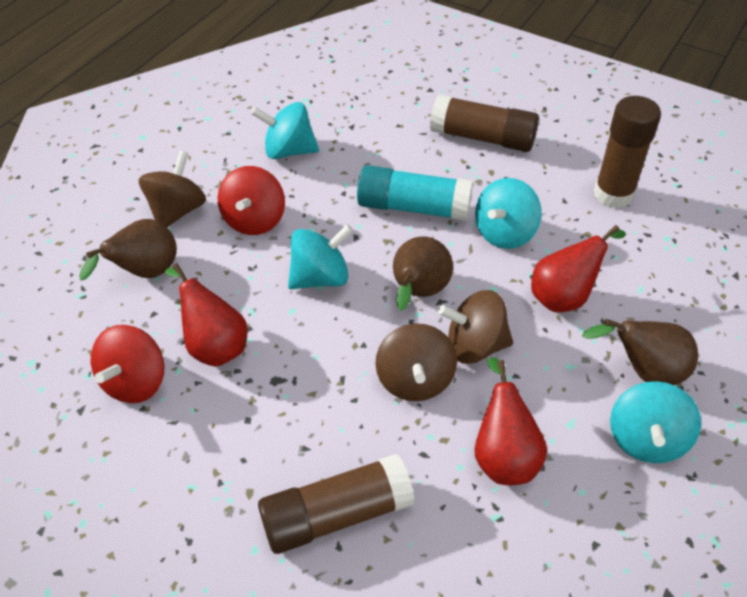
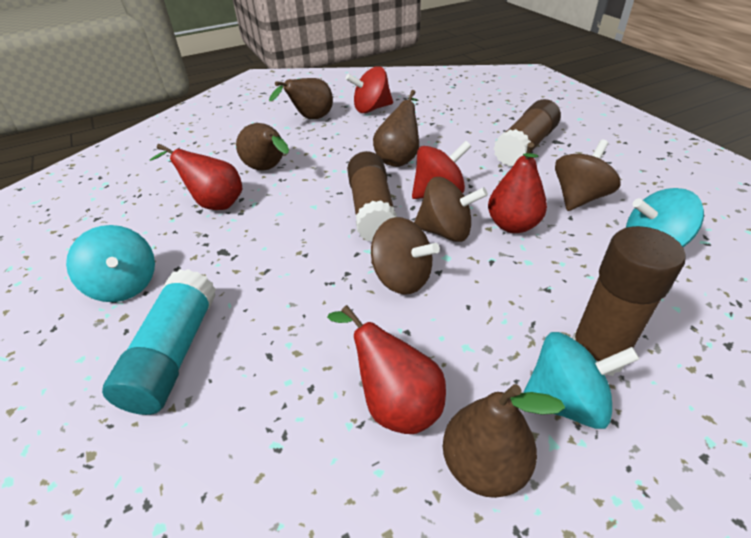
brown pear: [79,219,177,280] [393,236,453,311] [582,319,698,385] = 3 -> [236,123,289,171] [269,78,333,120] [373,90,419,167] [443,384,565,498] = 4
turquoise spinning top: [252,102,319,159] [288,224,353,289] [475,178,542,249] [610,381,701,463] = 4 -> [66,225,155,302] [523,332,640,429] [626,188,704,247] = 3

